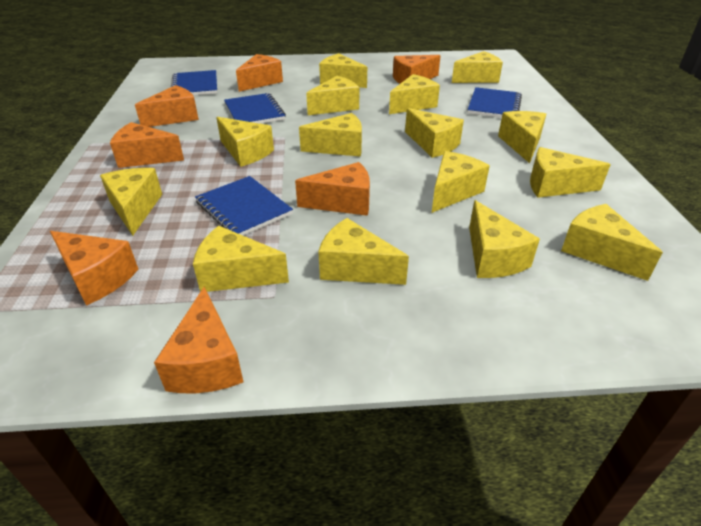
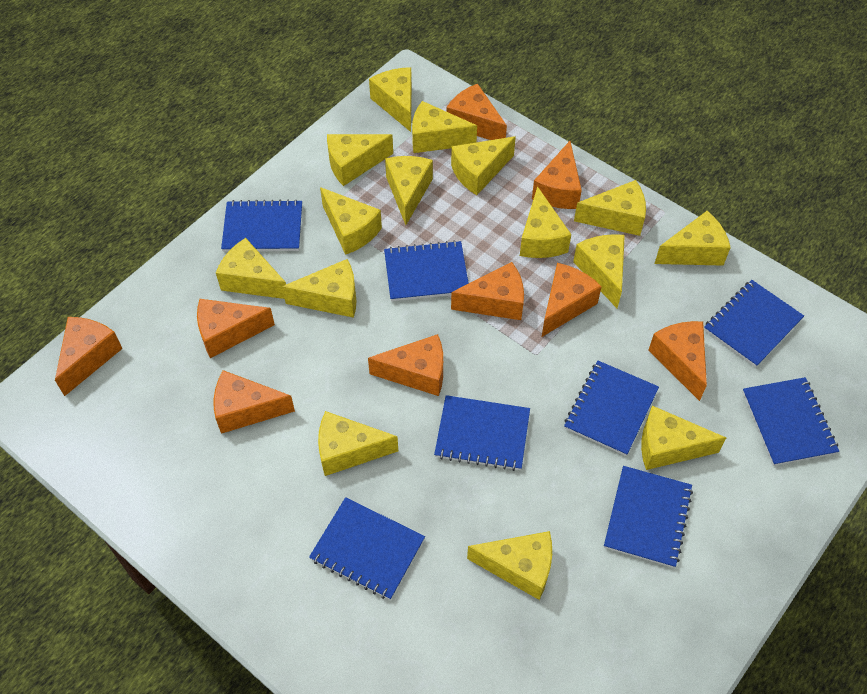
blue notebook: [171,70,217,95] [195,176,293,236] [224,93,286,124] [468,87,522,118] = 4 -> [221,199,302,252] [309,497,425,600] [384,240,469,301] [434,395,530,471] [564,361,659,456] [604,466,693,568] [704,280,804,367] [742,377,839,466] = 8
orange cheese: [50,231,138,306] [110,122,184,168] [135,85,199,127] [154,287,243,393] [236,54,283,92] [295,162,370,216] [393,55,441,84] = 7 -> [55,317,122,396] [197,299,275,358] [214,370,295,434] [368,334,443,396] [447,84,507,140] [451,262,524,320] [532,141,582,209] [542,263,602,337] [648,321,707,401] = 9

